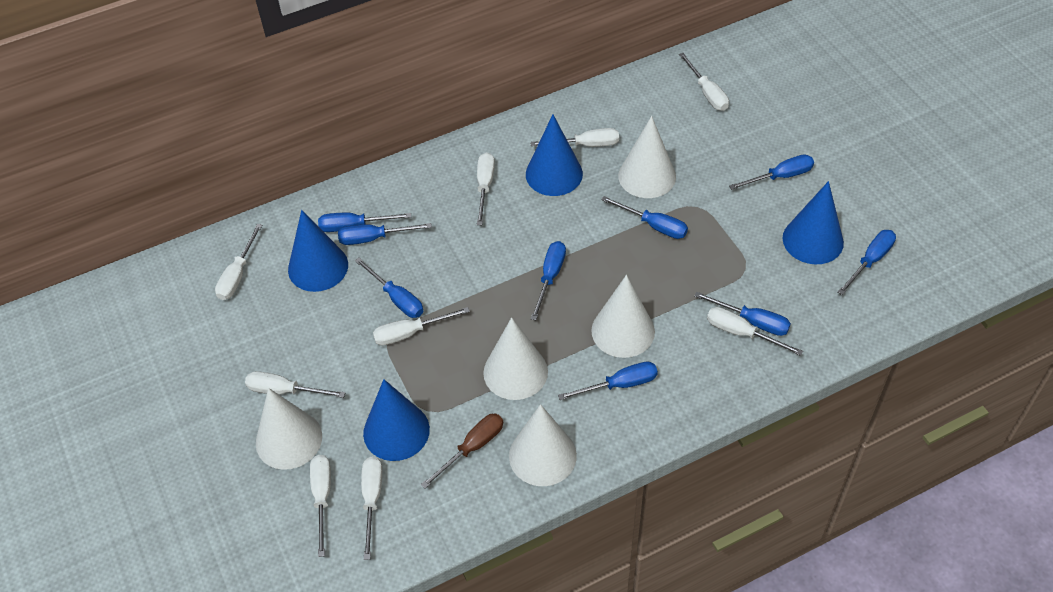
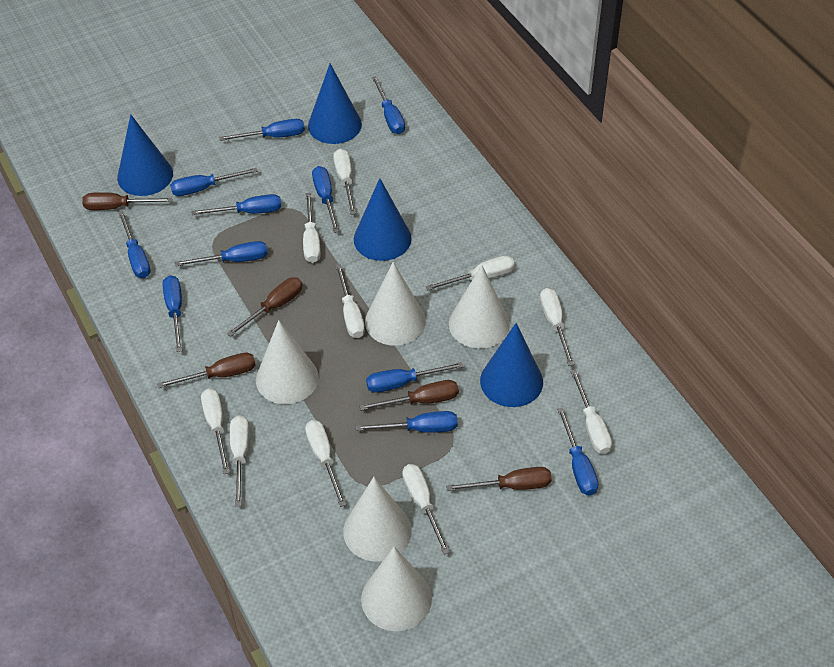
blue screwdriver: [318,212,411,232] [338,223,432,245] [355,258,423,318] [531,241,566,320] [558,362,658,400] [601,196,688,239] [694,292,791,336] [729,154,814,190] [838,230,896,295] = 9 -> [118,211,150,278] [163,275,182,352] [170,168,258,196] [175,241,268,266] [192,194,282,215] [219,119,305,141] [312,166,339,233] [356,411,458,433] [366,362,464,393] [372,76,405,134] [557,408,598,496] = 11
brown screwdriver: [421,413,503,489] = 1 -> [82,192,173,210] [157,353,256,388] [227,277,303,337] [359,380,459,411] [446,467,552,491] = 5
white screwdriver: [215,224,262,300] [245,371,345,398] [310,455,331,557] [361,457,382,560] [373,307,470,345] [477,152,495,225] [530,128,619,147] [679,53,729,111] [707,307,803,356] = 9 -> [201,389,230,474] [230,415,249,506] [303,193,321,263] [305,420,346,507] [333,149,356,215] [335,264,365,338] [402,464,450,555] [426,256,515,290] [540,288,574,366] [570,370,612,454] = 10

